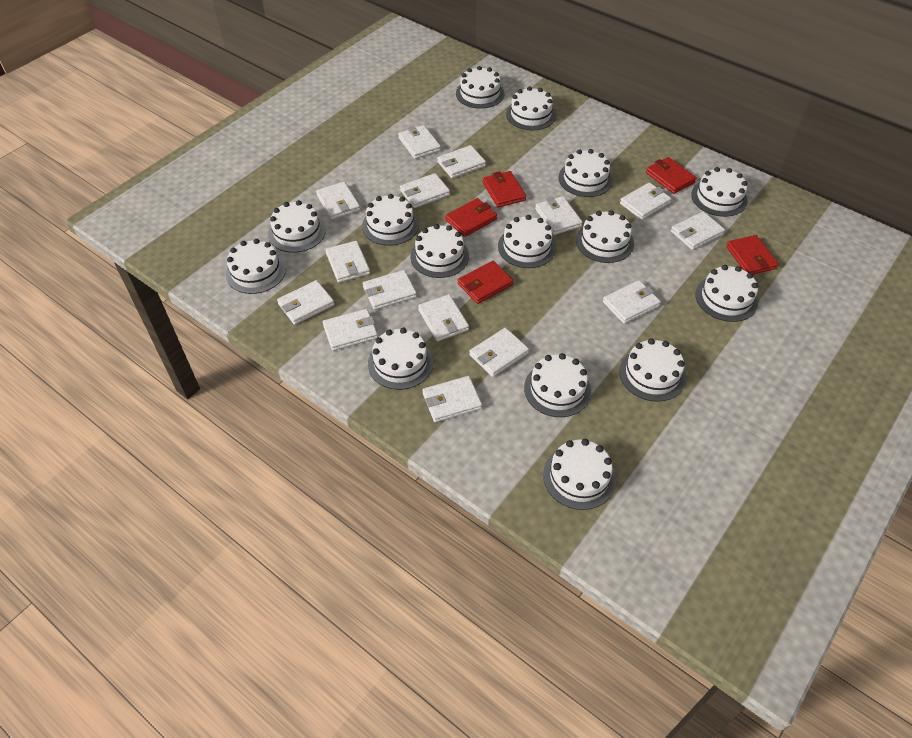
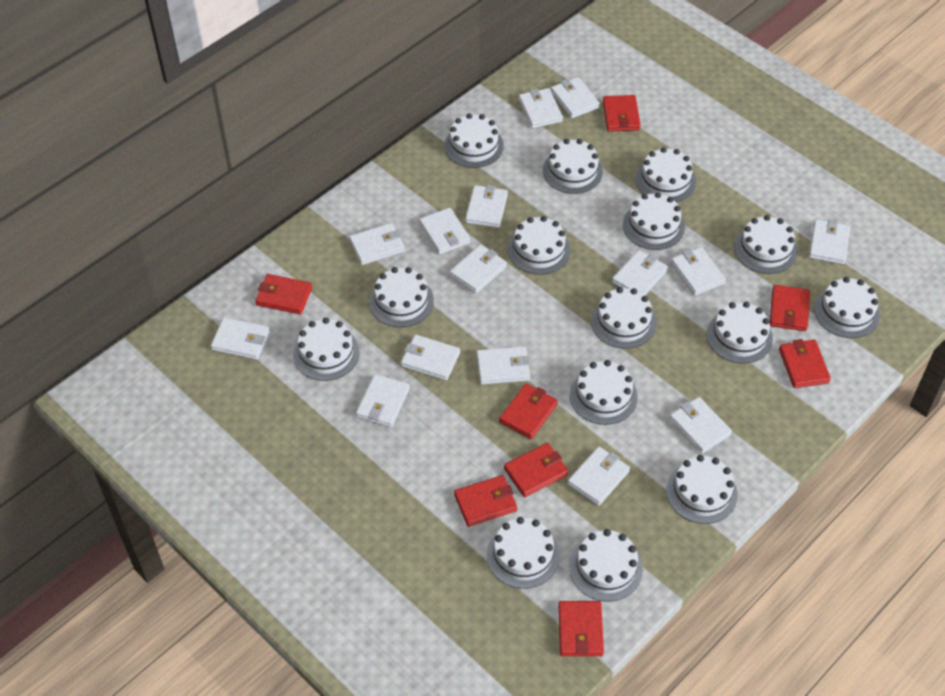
red wallet: [445,198,497,237] [458,261,513,304] [483,171,526,207] [646,157,696,194] [726,235,779,274] = 5 -> [255,274,312,314] [454,475,517,527] [499,383,558,439] [504,443,568,497] [558,601,604,656] [603,95,641,132] [770,285,810,331] [779,339,831,388] = 8

